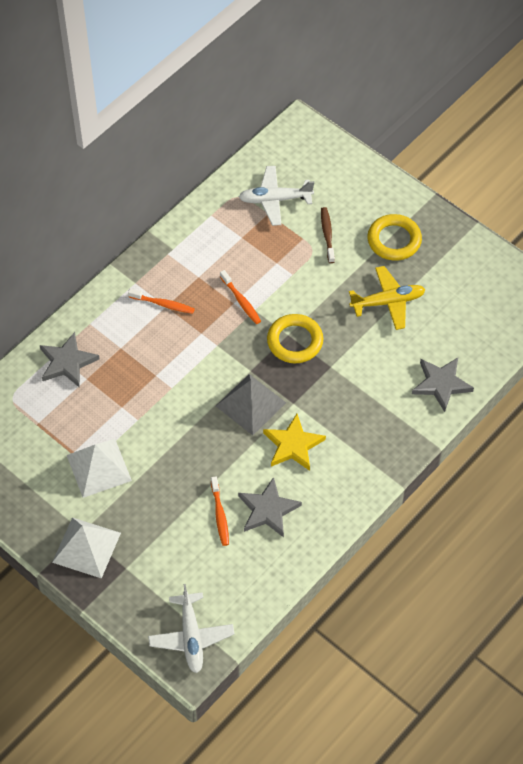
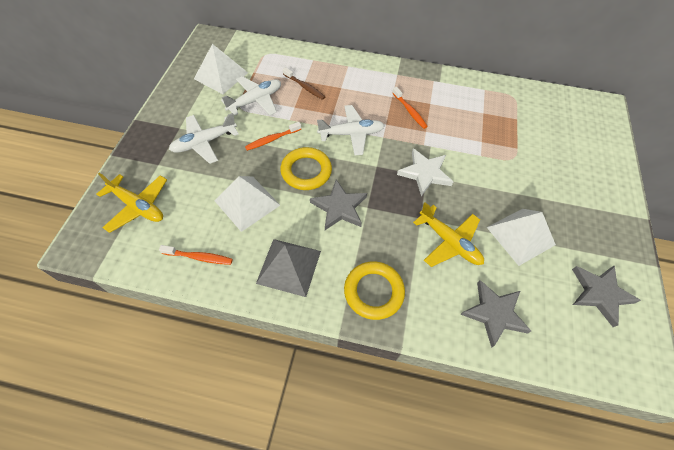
white plane: [148,584,234,673] [239,166,314,226] = 2 -> [169,113,239,164] [221,76,281,116] [317,105,385,156] = 3
white pyramid: [52,517,121,579] [67,439,132,498] = 2 -> [194,44,248,94] [215,176,280,232] [487,209,556,266] = 3
white star: none = 0 -> [397,148,453,196] = 1
yellow plane: [349,266,425,330] = 1 -> [97,173,167,233] [413,202,484,267] = 2
yellow star: [263,414,326,471] = 1 -> none = 0

